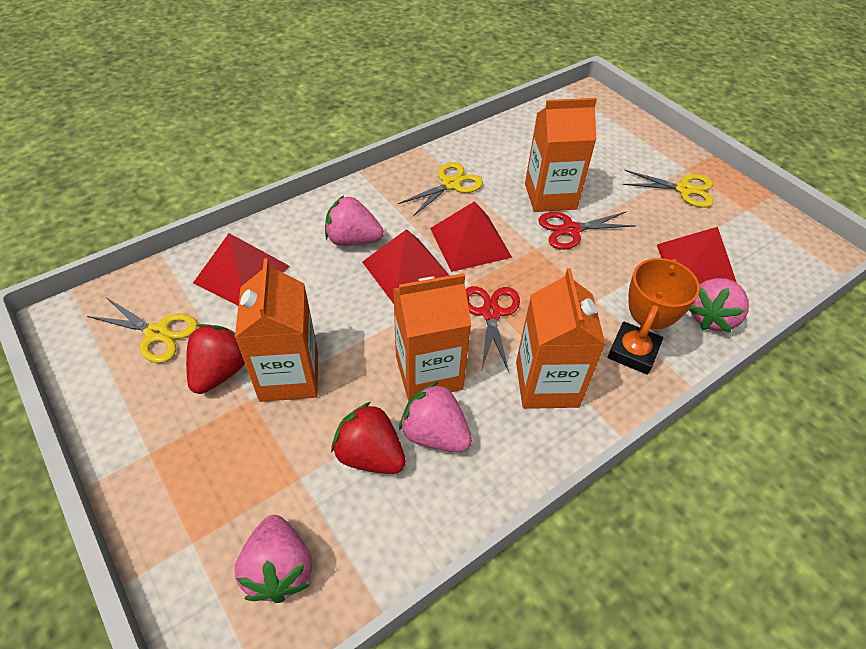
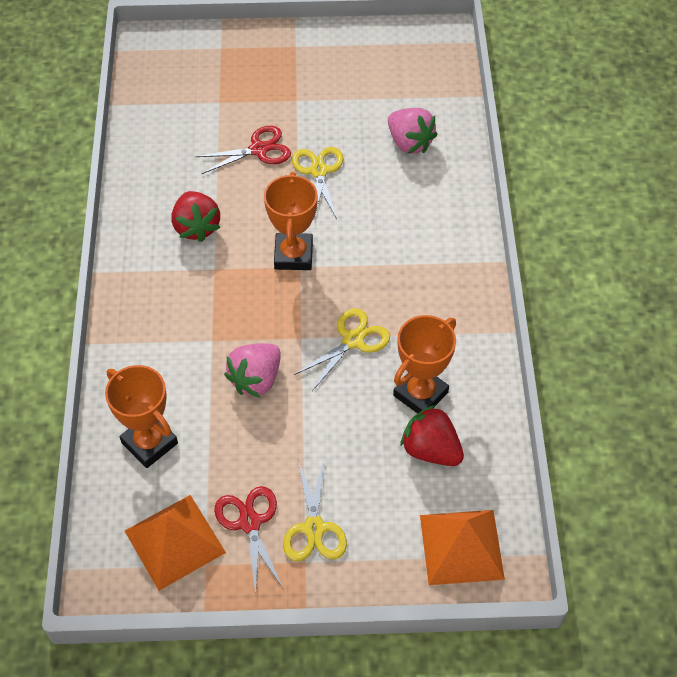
orange carton: [235,258,318,402] [393,273,471,401] [516,268,606,409] [525,98,597,212] = 4 -> none = 0
orange pyramid: none = 0 -> [125,495,226,591] [420,510,505,585] = 2
orange trophy: [607,258,700,375] = 1 -> [105,365,178,468] [264,172,318,270] [393,315,456,414] = 3
pink strawberry: [235,515,312,603] [325,195,384,246] [399,382,472,452] [689,278,749,332] = 4 -> [224,343,281,397] [388,108,438,154] = 2
red pyramid: [193,233,289,306] [362,229,450,304] [430,201,512,272] [657,227,737,284] = 4 -> none = 0

